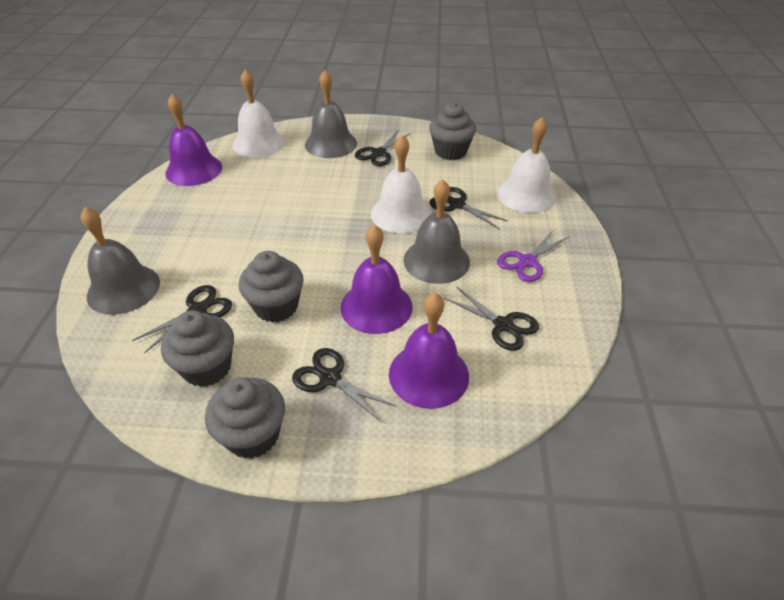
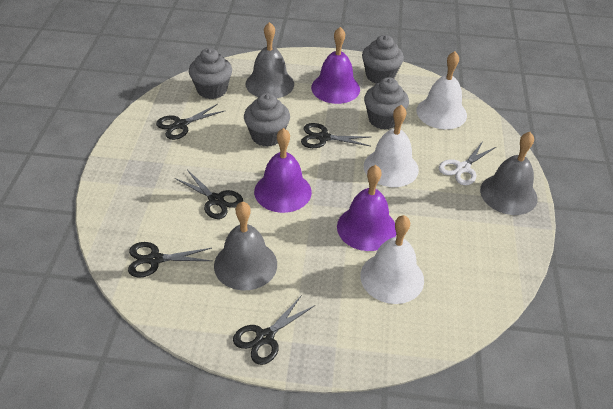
purple scissors: [497,229,569,282] = 1 -> none = 0
white scissors: none = 0 -> [439,141,496,185] = 1

